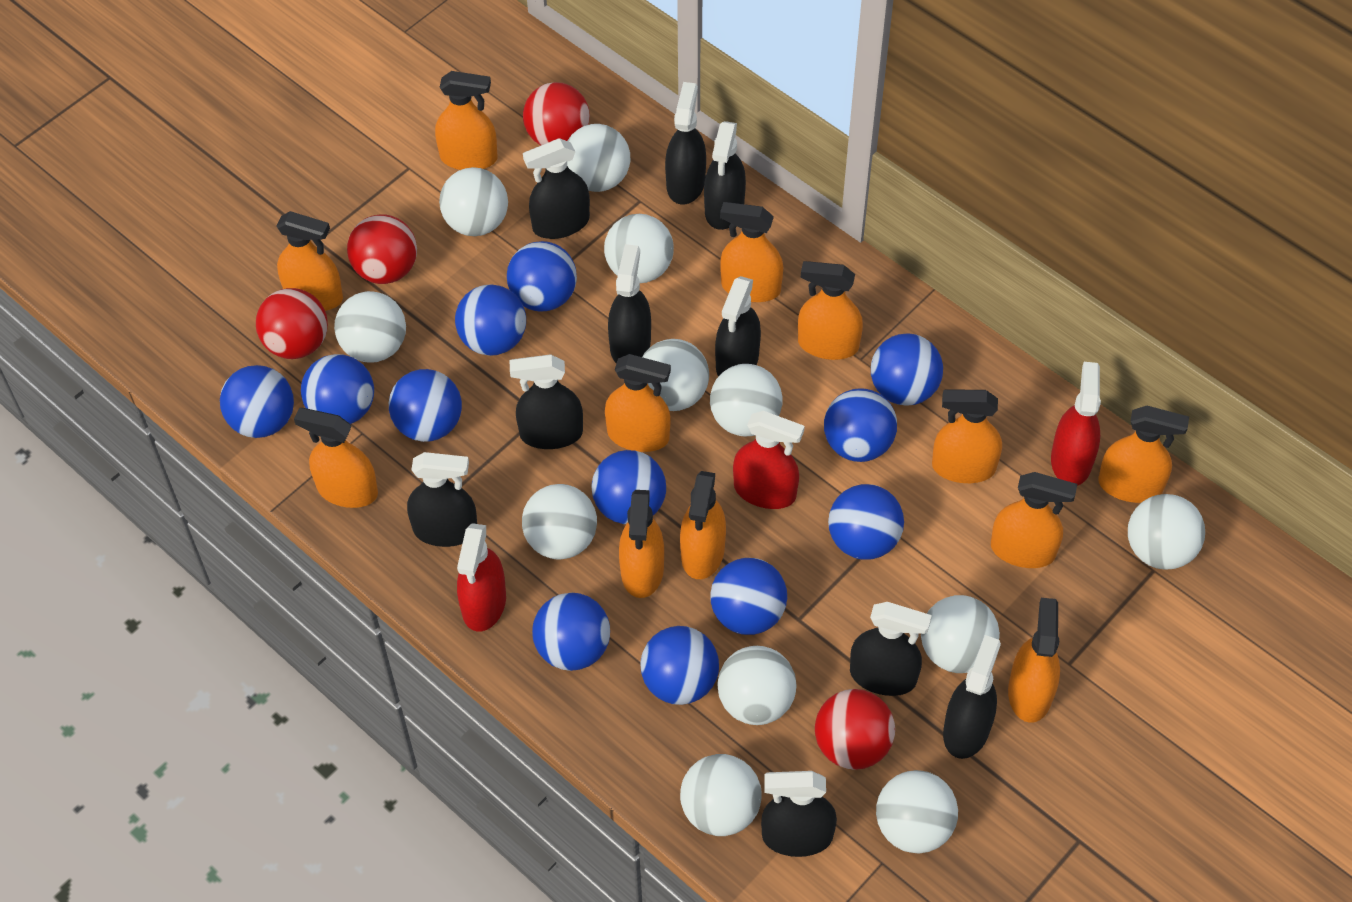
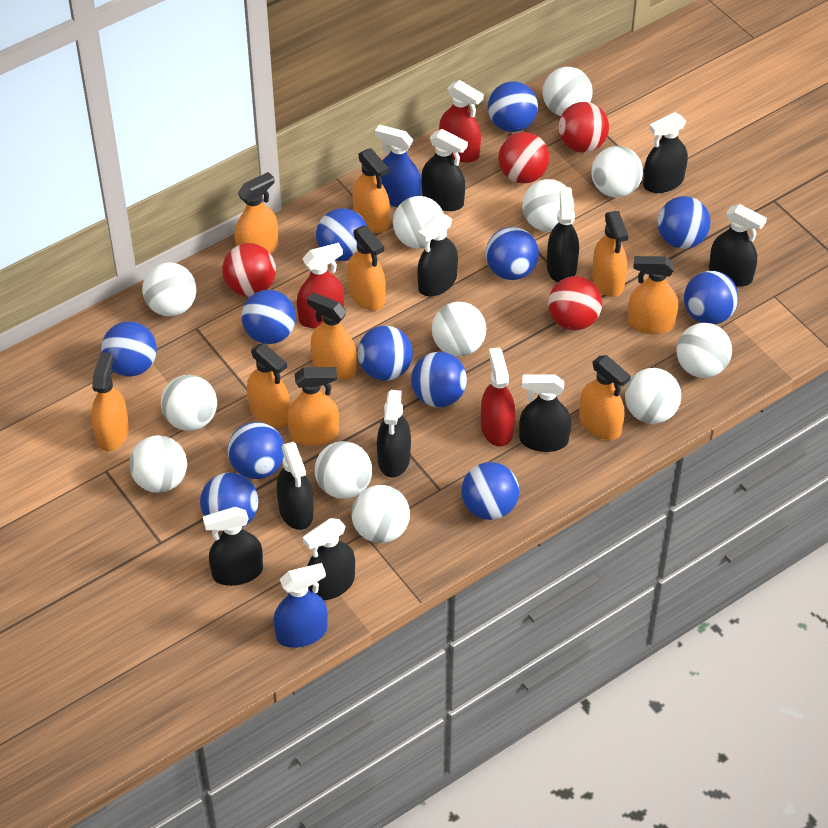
blue spray bottle: none = 0 -> [273,563,328,648] [375,125,422,207] = 2
orange spray bottle: [276,211,343,311] [294,408,378,508] [435,71,498,170] [605,354,671,452] [619,490,664,598] [680,471,726,579] [720,202,783,302] [798,261,863,360] [932,389,1002,483] [991,472,1077,568] [1008,598,1060,723] [1098,406,1189,503] = 12 -> [91,352,129,451] [234,172,278,254] [247,343,290,428] [287,367,339,446] [307,292,357,379] [347,225,386,311] [352,148,390,233] [579,355,631,440] [592,211,628,297] [627,256,678,334] = 10

